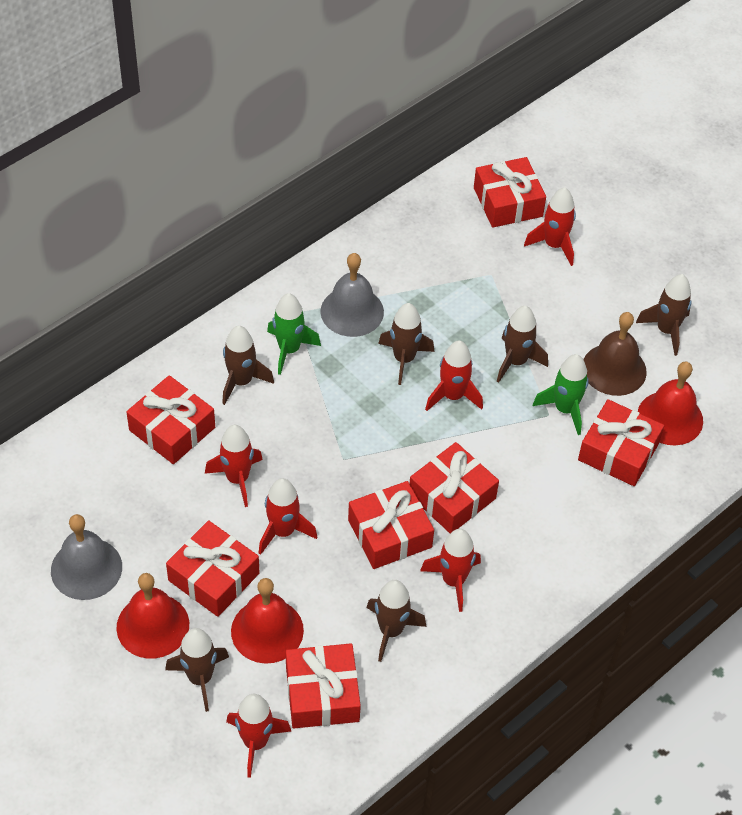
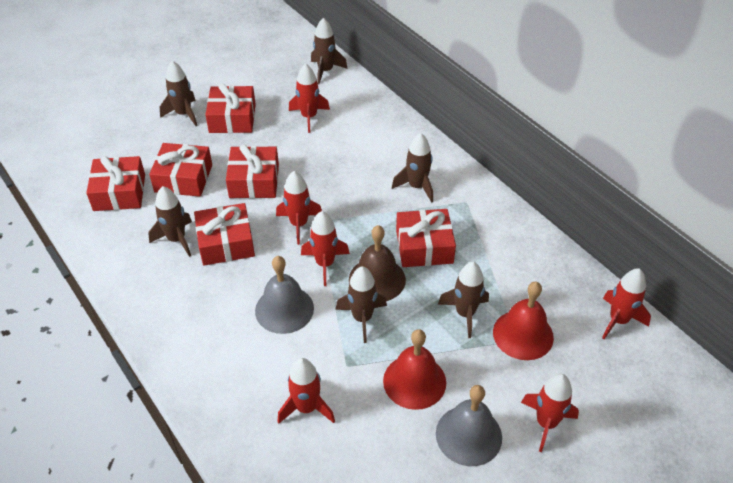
green rocket: [267,293,321,375] [533,354,589,435] = 2 -> none = 0
red bell: [117,573,189,659] [231,578,304,664] [638,361,703,445] = 3 -> [383,329,446,410] [493,281,554,360] = 2
red gift: [126,375,215,464] [166,520,259,617] [286,643,361,728] [348,481,434,569] [409,442,499,533] [474,157,546,228] [578,399,664,486] = 7 -> [86,156,145,211] [149,143,212,197] [194,203,255,266] [205,83,256,133] [226,144,279,198] [396,209,456,267] = 6

